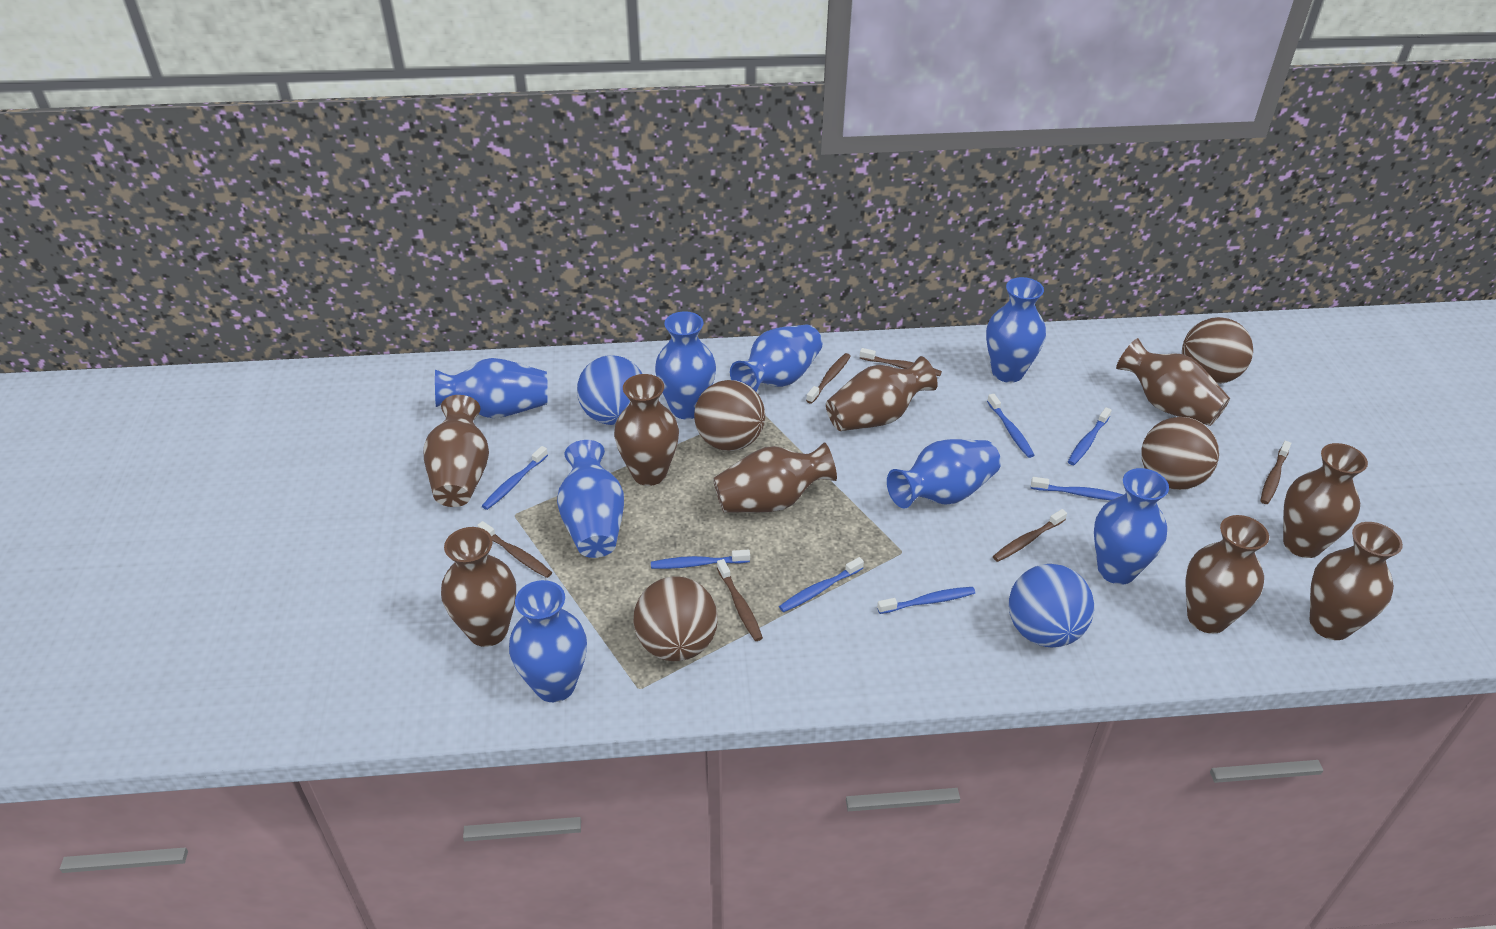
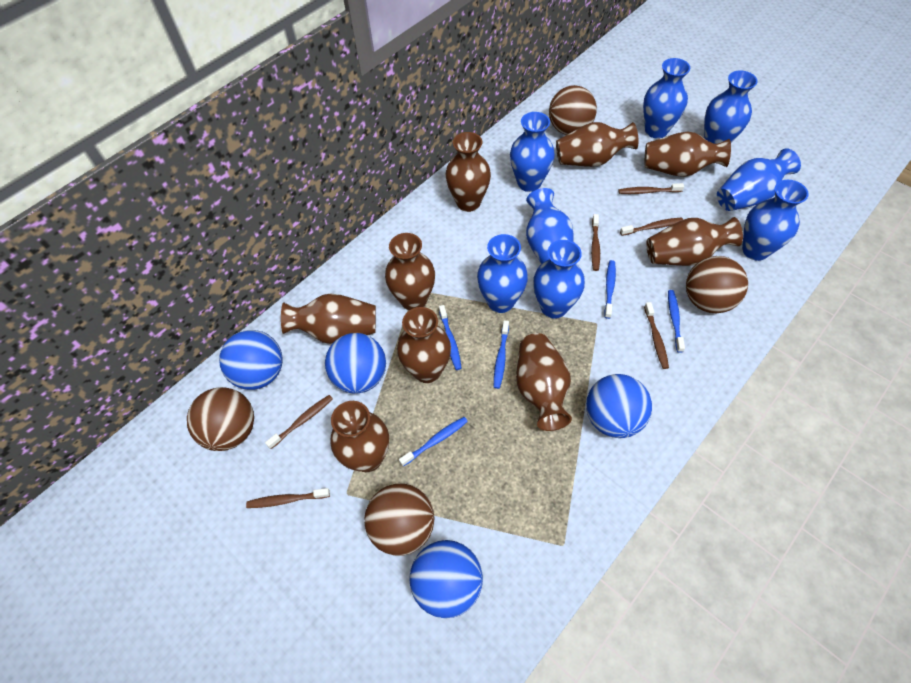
blue ball: [577,355,642,425] [1009,564,1094,647] = 2 -> [219,330,283,390] [325,333,386,394] [409,540,483,618] [586,374,652,438] = 4
blue toothbrush: [482,446,548,510] [651,550,750,569] [779,557,864,612] [877,587,975,614] [987,394,1034,458] [1031,477,1123,501] [1068,407,1112,465] = 7 -> [399,417,468,467] [439,305,462,370] [494,320,509,389] [604,260,616,319] [668,290,685,353] = 5

